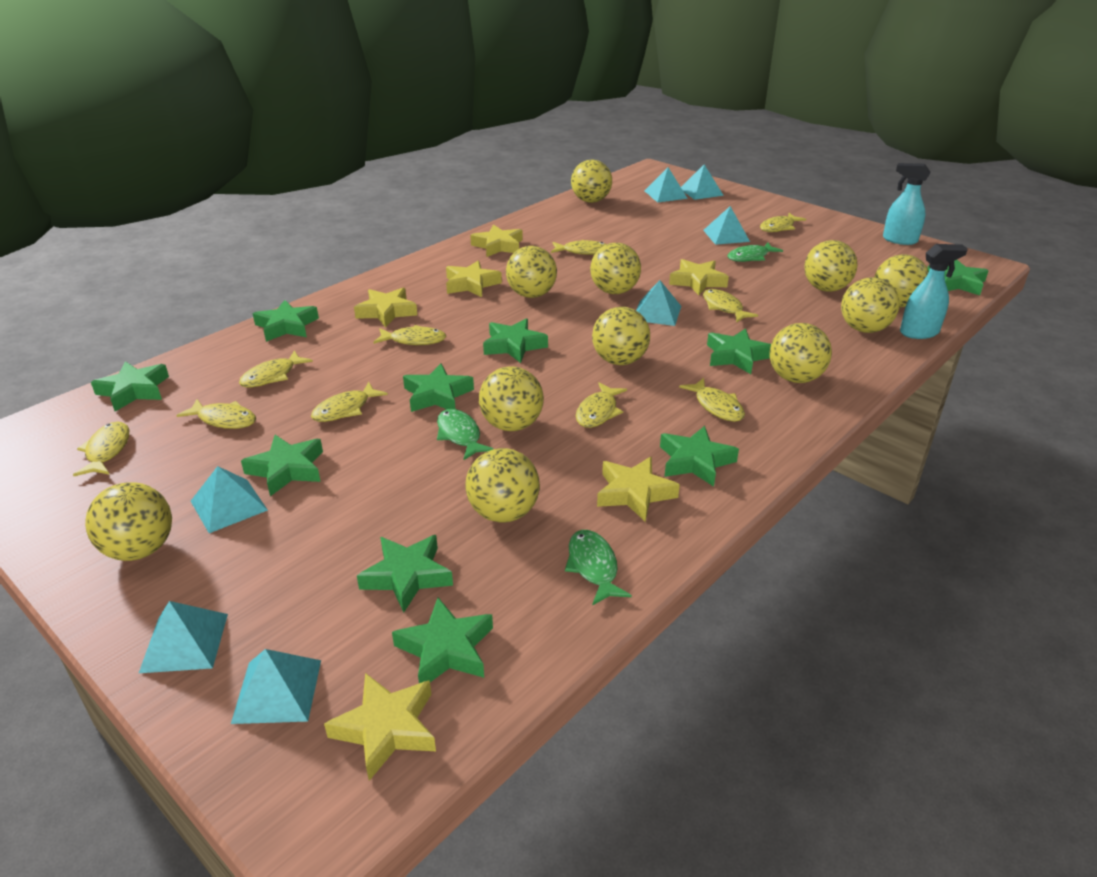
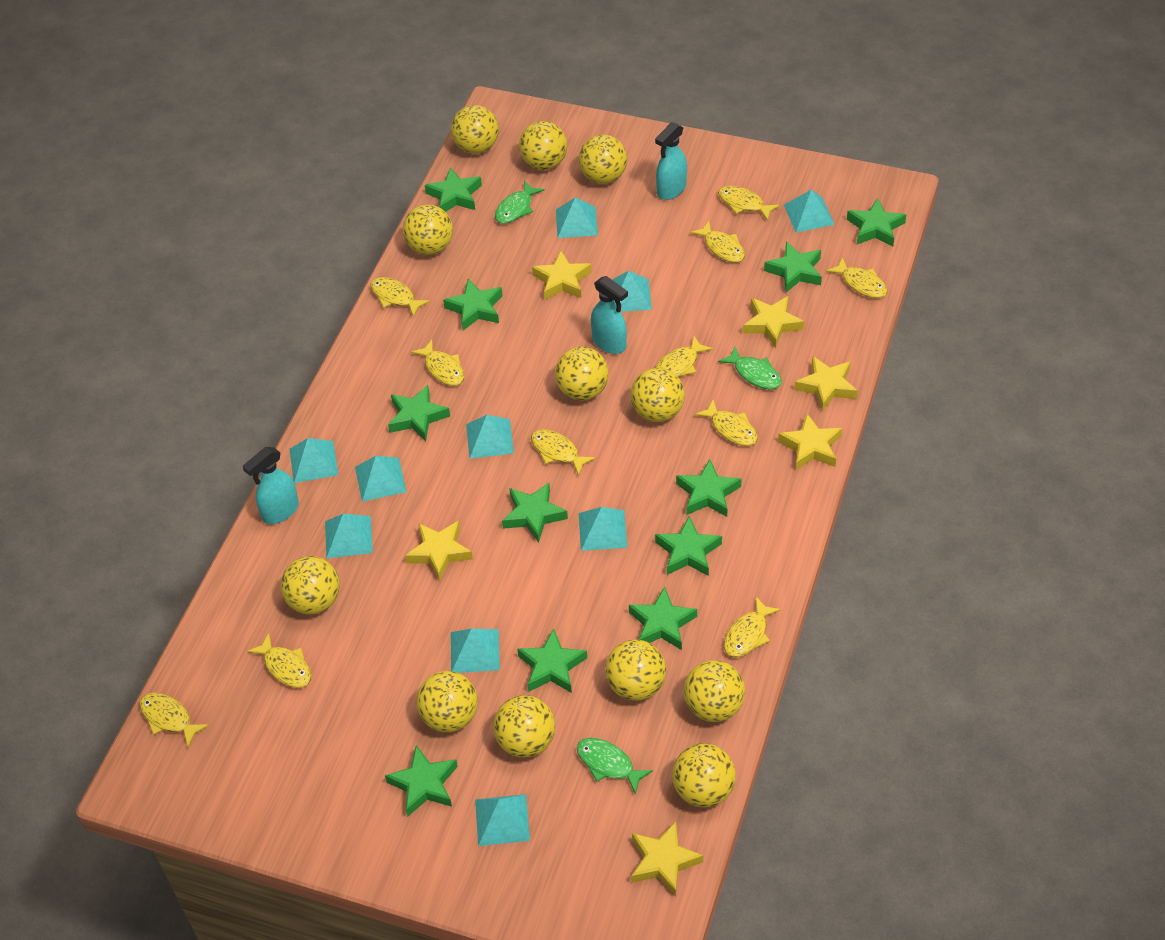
green star: [91,362,169,411] [241,435,323,496] [253,300,319,342] [357,535,453,613] [392,598,493,683] [403,363,474,412] [483,318,548,363] [660,426,739,487] [707,328,771,374] [927,260,989,295] = 10 -> [385,745,458,817] [388,385,450,441] [425,167,482,212] [443,279,503,330] [502,483,568,543] [517,629,587,693] [629,586,697,650] [655,516,722,576] [676,459,742,517] [764,242,822,293] [847,198,906,247] = 11
turquoise pyramid: [139,601,228,673] [191,466,268,533] [231,649,321,724] [636,280,681,326] [645,167,688,203] [681,165,724,200] [703,206,750,245] = 7 -> [289,438,338,483] [325,514,373,558] [355,456,407,502] [451,629,500,673] [466,415,514,459] [475,794,530,846] [556,197,598,238] [579,507,627,551] [612,271,652,312] [784,190,835,232] = 10
turquoise spray bottle: [883,163,930,245] [900,244,968,339] = 2 -> [243,447,299,524] [591,276,628,354] [655,122,687,200] = 3
yellow ball: [85,482,172,561] [465,448,540,523] [479,366,544,431] [506,246,557,298] [571,159,612,203] [590,243,641,294] [592,307,650,365] [770,323,832,383] [804,240,858,292] [841,277,899,333] [874,254,929,307] = 11 -> [281,556,340,615] [403,205,453,255] [417,671,478,732] [451,105,499,154] [493,695,555,758] [519,121,567,170] [555,347,609,401] [578,134,627,184] [605,640,666,701] [631,368,685,422] [672,743,736,808] [684,660,745,722] = 12
yellow fish: [73,422,129,476] [176,399,256,429] [239,350,313,388] [311,382,388,422] [373,325,446,345] [551,240,607,255] [576,382,627,428] [679,378,745,422] [703,289,758,322] [760,213,806,232] = 10 -> [140,693,209,747] [247,633,312,688] [371,277,430,317] [411,340,465,386] [531,429,596,476] [655,336,713,377] [690,221,745,263] [695,400,758,446] [718,186,780,221] [724,597,781,658] [826,257,888,298] = 11

